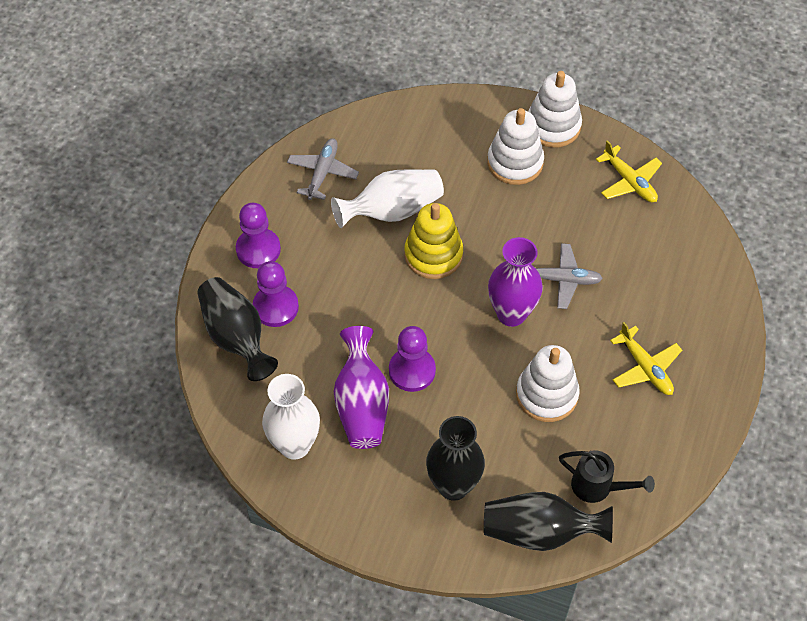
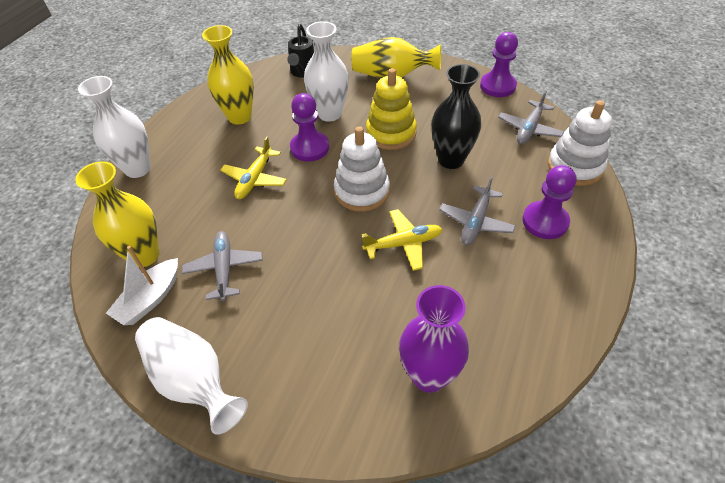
black vase: [197,277,278,381] [426,416,485,501] [484,492,613,551] = 3 -> [431,64,481,169] = 1
grey plane: [287,138,359,200] [531,243,603,309] = 2 -> [182,231,263,301] [439,176,516,245] [498,91,564,144] = 3
purple vase: [334,326,389,449] [488,237,543,327] = 2 -> [399,285,469,393] = 1
white boat: none = 0 -> [106,246,178,325] = 1
white stacking toy: [487,108,544,185] [516,345,580,422] [528,71,582,148] = 3 -> [334,127,390,212] [548,100,612,186] = 2
white vase: [262,374,320,460] [331,169,444,228] = 2 -> [78,76,151,178] [135,317,248,434] [304,21,349,122] = 3
yellow vase: none = 0 -> [75,161,159,267] [202,25,254,125] [351,37,441,78] = 3

